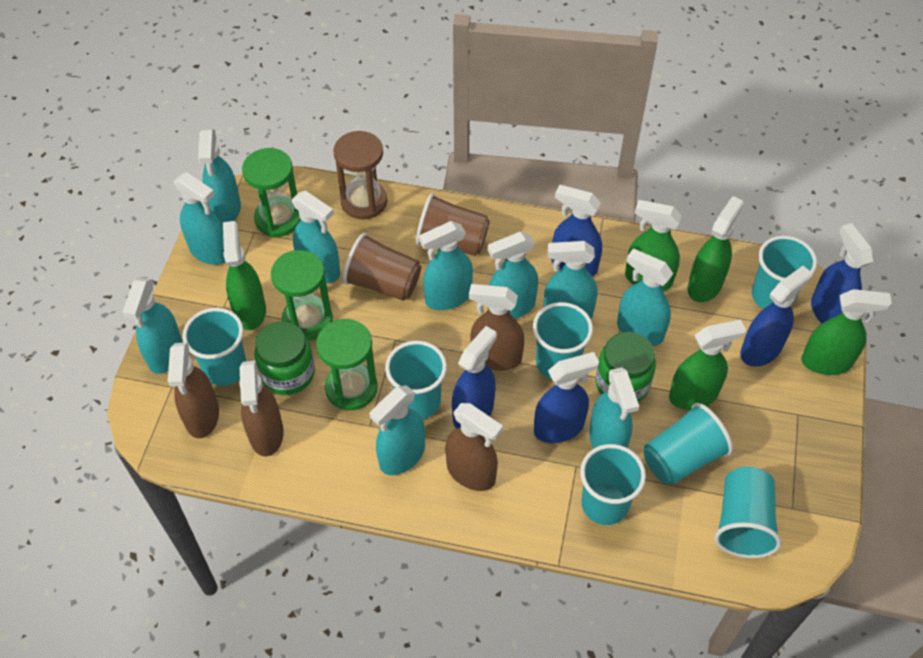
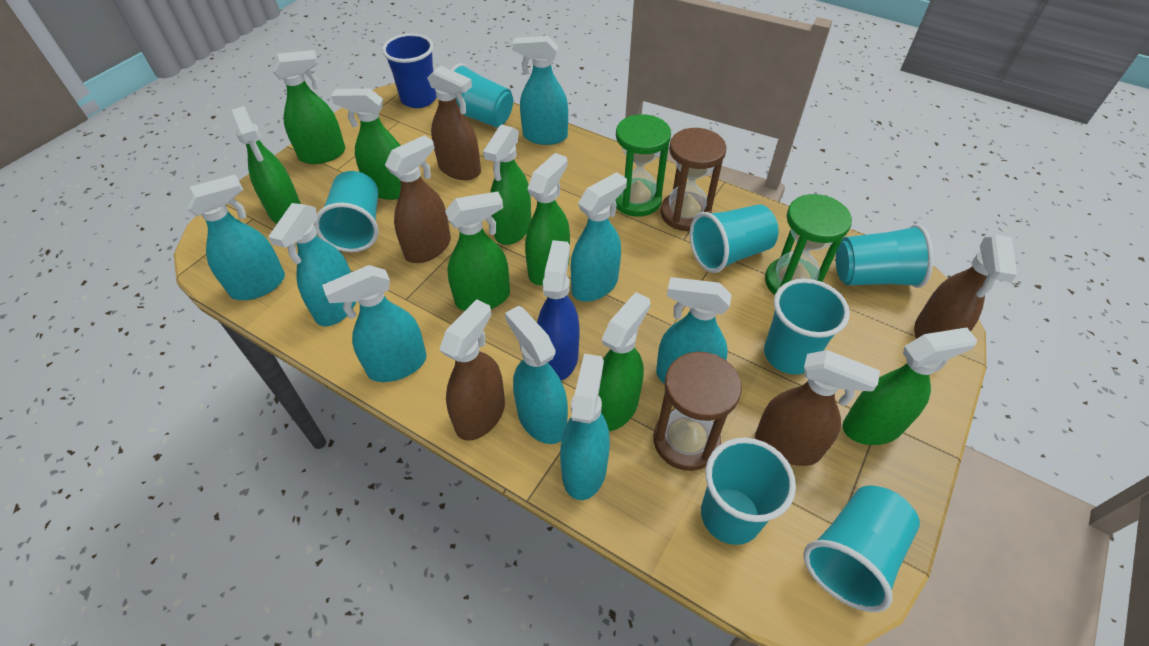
blue cup: none = 0 -> [382,33,437,108] = 1
blue spray bottle: [452,326,497,428] [534,352,599,443] [551,185,602,277] [740,266,812,367] [811,223,874,323] = 5 -> [537,240,580,381] = 1
brown cup: [343,233,421,301] [416,193,490,256] = 2 -> none = 0
brown hourglass: [333,131,387,219] = 1 -> [654,352,742,471] [660,128,727,231] = 2
brown spray bottle: [168,342,219,438] [239,360,284,456] [445,403,503,491] [469,284,524,371] = 4 -> [385,135,451,263] [427,66,481,180] [439,299,505,441] [755,350,880,466] [914,235,1017,339] = 5
green hourglass: [242,148,301,237] [271,250,333,341] [316,319,378,410] = 3 -> [615,114,671,217] [765,194,852,295] = 2
green jar: [254,321,315,395] [596,332,656,402] = 2 -> none = 0
green spray bottle: [223,221,266,330] [625,200,682,291] [669,319,746,410] [687,196,744,302] [801,289,892,375] = 5 -> [230,106,301,224] [271,50,345,164] [331,88,401,200] [445,191,510,311] [483,124,531,245] [525,153,570,285] [599,292,651,431] [843,327,977,445] = 8
turquoise spray bottle: [123,278,183,374] [174,172,225,265] [198,129,241,225] [292,191,340,283] [370,385,425,475] [419,221,473,310] [488,232,538,319] [543,241,598,319] [589,367,639,449] [617,249,673,346] = 10 -> [183,175,285,300] [268,203,356,327] [322,265,427,382] [505,306,568,444] [513,36,568,145] [560,354,610,500] [571,172,627,302] [656,277,731,384] = 8

